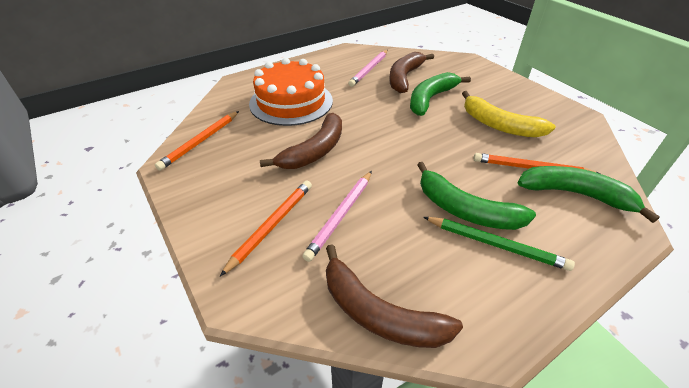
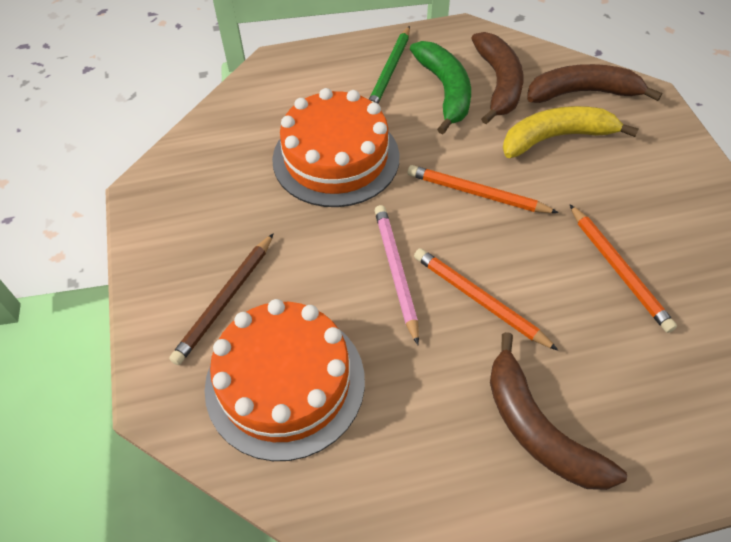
brown pencil: none = 0 -> [169,233,274,365] = 1
green banana: [410,72,471,116] [417,162,536,230] [518,166,660,223] = 3 -> [410,41,471,134] = 1
orange cake: [249,58,333,126] = 1 -> [204,299,365,461] [272,88,400,207] = 2
pink pencil: [302,171,372,262] [348,50,388,87] = 2 -> [375,205,419,345] = 1

